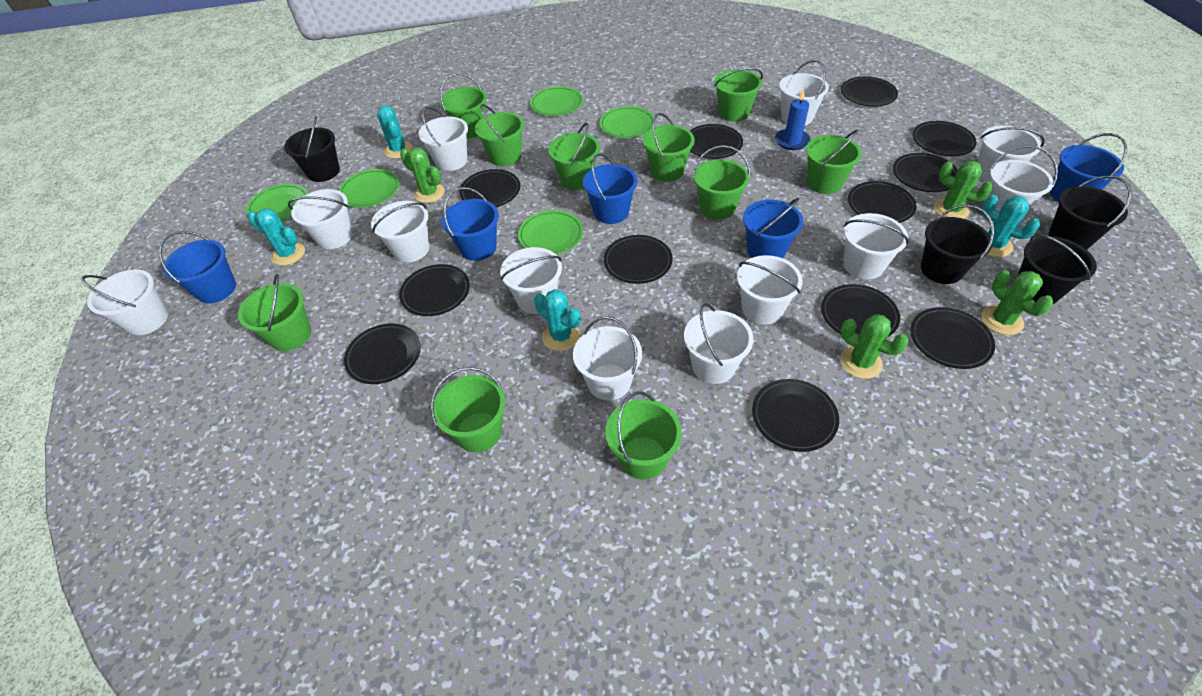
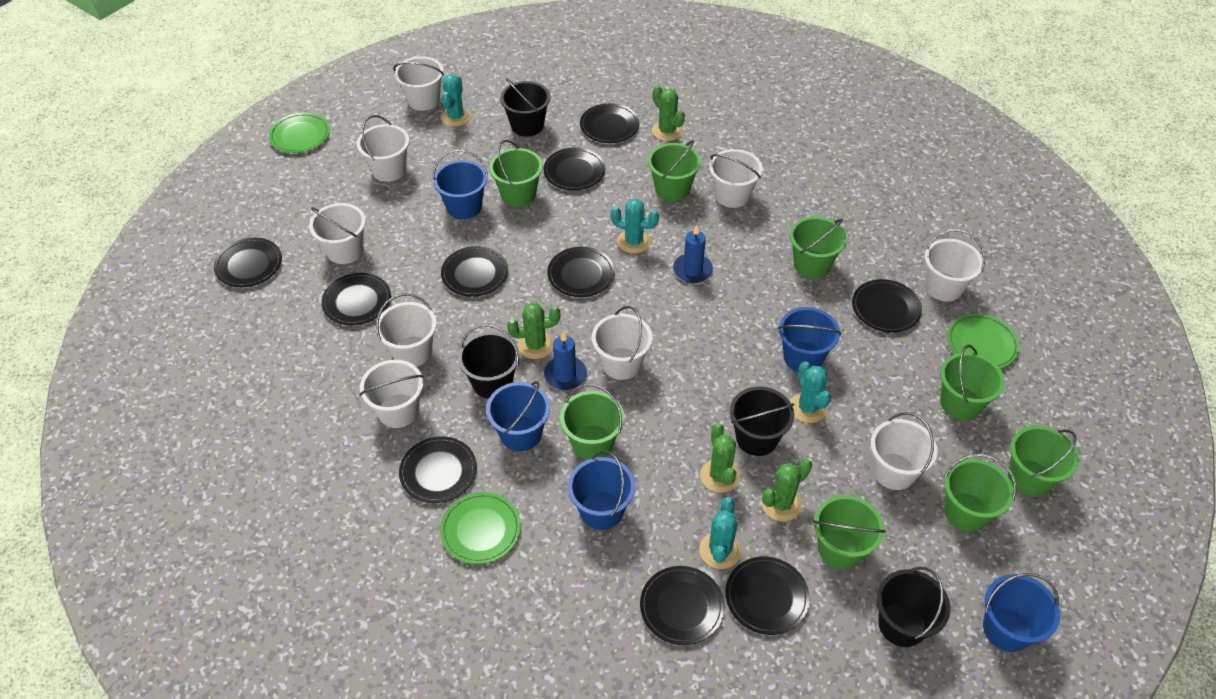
black plate: [344,323,421,384] [399,264,470,316] [460,169,520,207] [604,235,672,284] [690,124,743,159] [752,379,839,452] [821,284,900,337] [841,77,898,107] [848,181,917,223] [893,153,958,192] [910,307,995,369] [912,121,977,156] = 12 -> [214,238,282,287] [321,273,391,325] [399,436,477,503] [441,246,508,297] [544,147,605,191] [547,247,615,297] [580,103,639,143] [640,566,725,645] [725,557,810,635] [852,279,922,333] = 10
blue candle: [775,89,811,150] = 1 -> [544,331,587,390] [673,225,713,283] = 2
green bucket: [238,274,311,351] [430,367,505,452] [440,73,487,138] [475,104,524,167] [548,123,600,190] [605,392,682,480] [643,113,695,182] [693,145,750,220] [714,68,763,122] [806,130,862,194] = 10 -> [489,140,543,207] [560,384,624,460] [648,140,701,201] [790,216,847,278] [813,495,886,570] [940,345,1005,420] [944,454,1016,532] [1008,425,1079,497] = 8
green plate: [246,184,308,222] [339,169,399,208] [518,210,583,254] [530,86,583,116] [599,106,654,139] = 5 -> [269,113,330,153] [440,492,521,564] [947,314,1020,369] = 3
white bucket: [81,270,168,335] [288,189,352,249] [371,201,429,262] [418,107,468,171] [500,247,562,314] [573,317,642,400] [684,303,754,384] [737,255,803,325] [779,60,829,125] [843,213,909,280] [977,126,1045,182] [984,145,1058,211] = 12 -> [309,203,366,264] [357,115,409,182] [359,360,424,428] [376,293,437,367] [393,56,444,111] [592,306,652,380] [709,149,763,208] [871,412,938,490] [925,229,985,301] = 9

